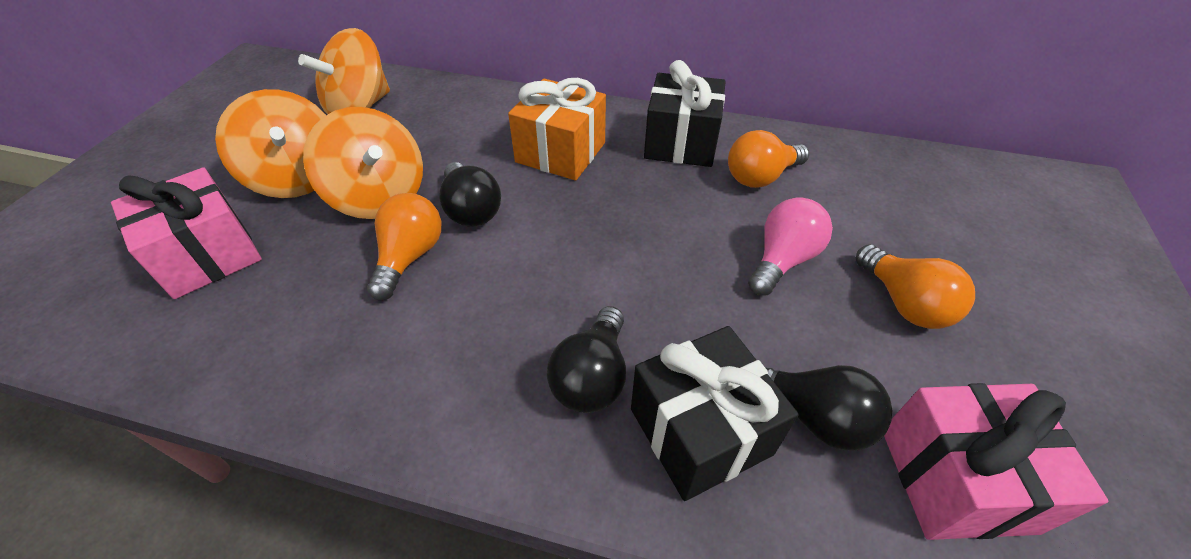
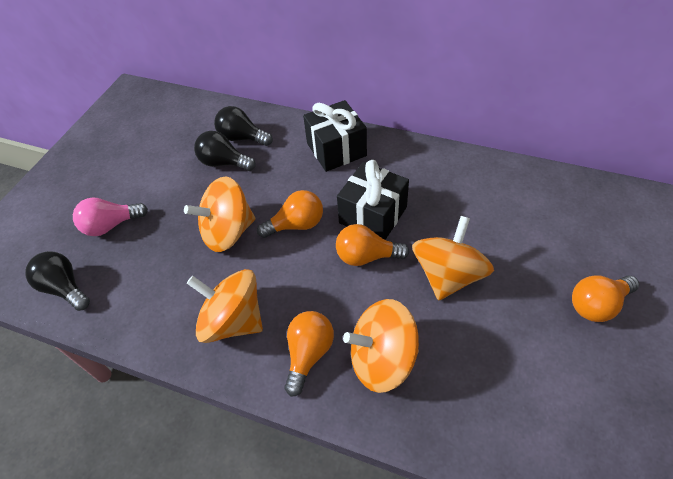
orange gift: [508,78,606,180] = 1 -> none = 0
orange light bulb: [367,193,441,300] [728,130,809,188] [856,244,975,329] = 3 -> [257,190,323,238] [284,311,334,397] [336,224,410,266] [572,275,639,322] = 4
orange spinning top: [215,89,326,198] [298,28,390,115] [303,107,423,219] = 3 -> [184,176,255,252] [187,269,263,343] [343,299,419,393] [412,216,494,301] = 4
pink gift: [111,167,262,299] [884,383,1108,540] = 2 -> none = 0

